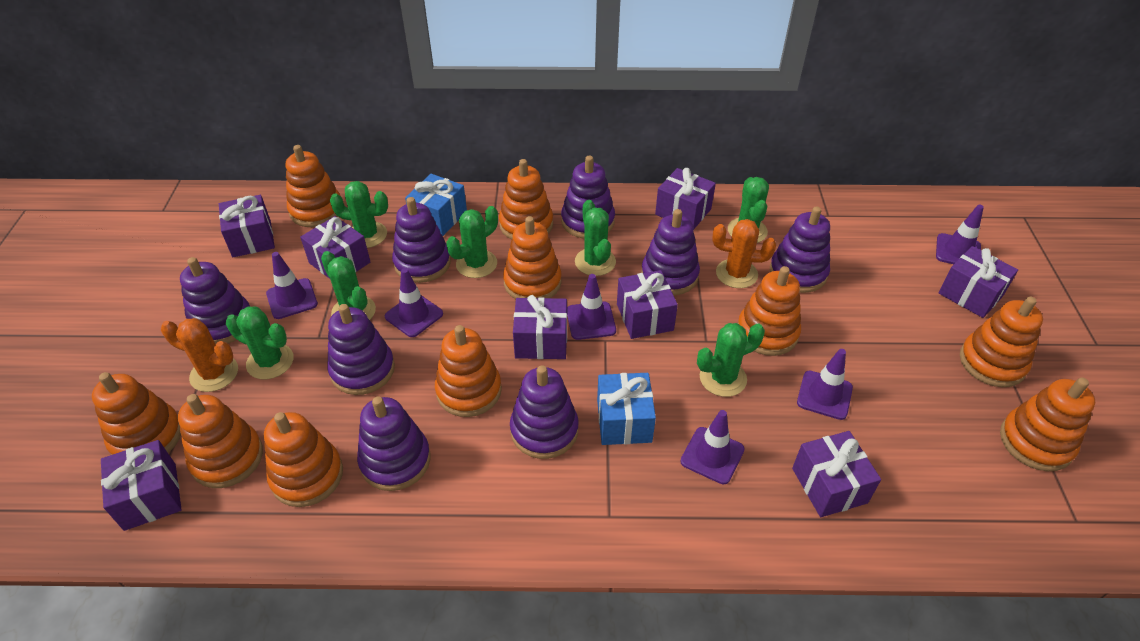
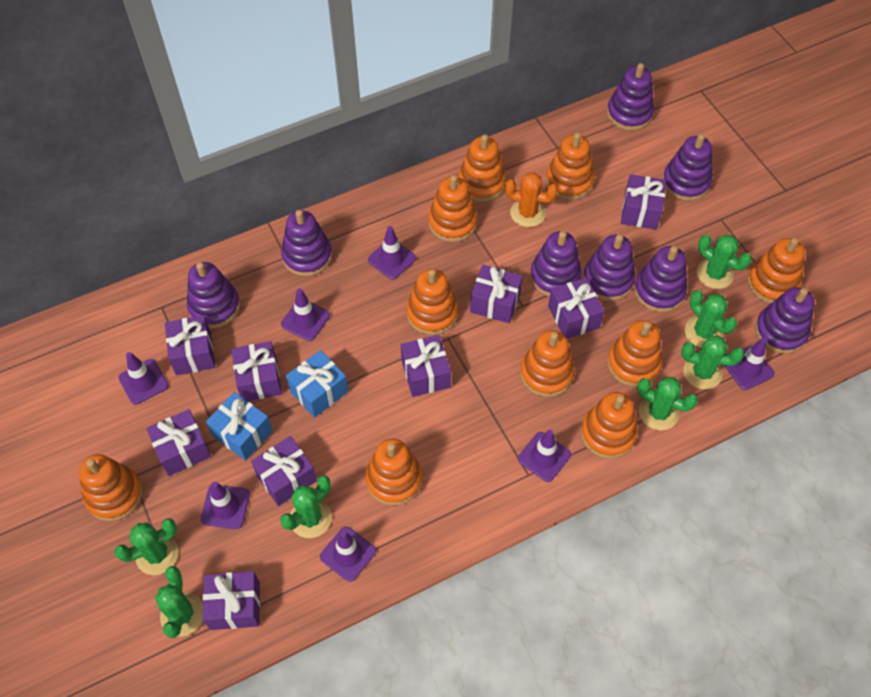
orange cactus: [161,318,238,392] [712,219,776,288] = 2 -> [505,172,558,227] = 1
purple gift: [101,440,182,531] [219,195,275,257] [300,216,370,279] [513,295,567,359] [617,270,678,339] [655,168,716,229] [792,431,881,517] [939,246,1018,318] = 8 -> [146,409,211,476] [165,315,215,375] [203,571,260,630] [231,341,282,401] [251,436,317,506] [401,335,451,397] [470,265,523,323] [548,278,604,339] [621,174,666,230] = 9
purple traffic cone: [266,252,318,319] [385,268,443,337] [567,274,616,340] [680,410,745,484] [797,349,853,420] [936,205,984,264] = 6 -> [118,352,168,405] [201,482,250,529] [281,288,330,341] [320,527,376,582] [368,226,416,280] [518,430,571,482] [724,338,774,390] = 7

